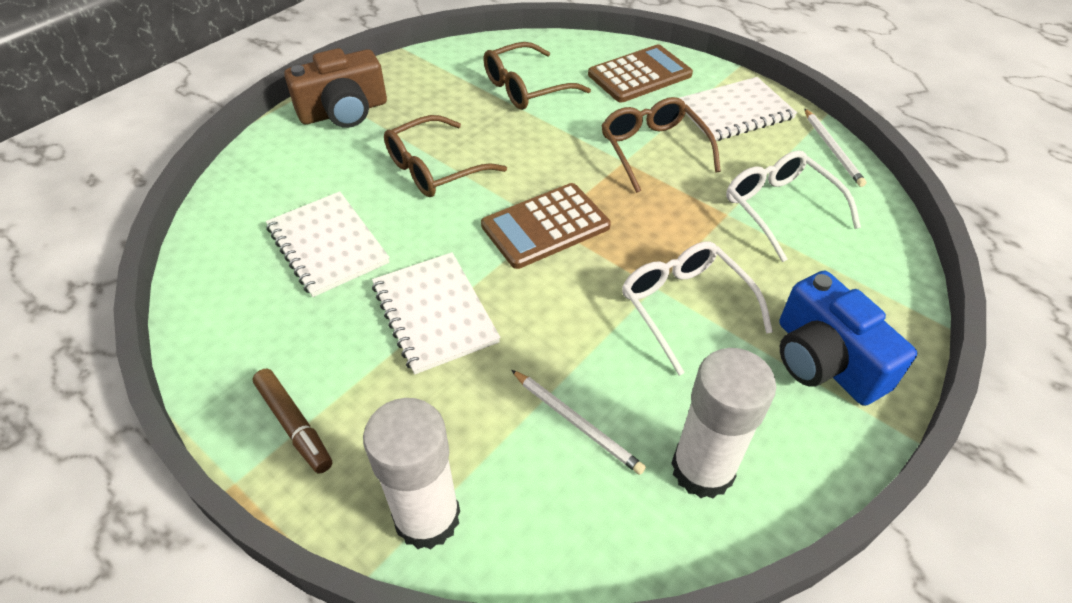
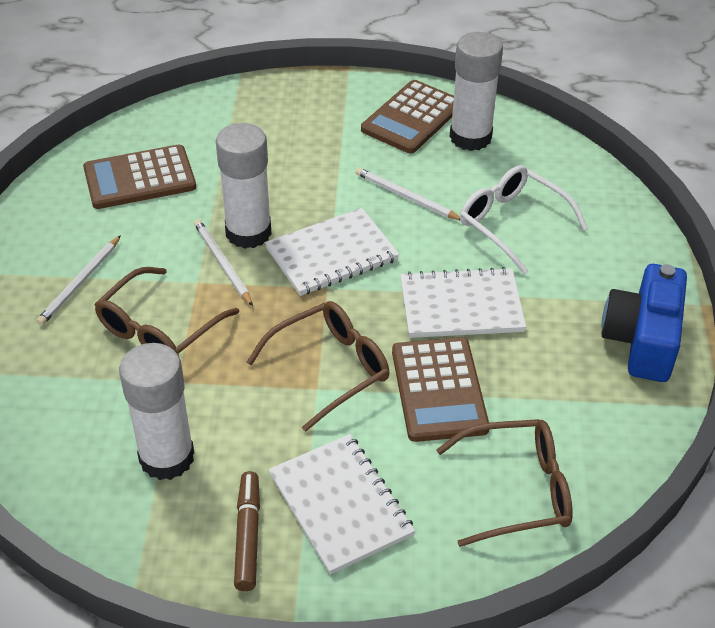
brown calculator: [481,183,611,269] [588,45,693,103] = 2 -> [83,144,196,209] [361,80,454,154] [392,337,489,442] = 3
brown camera: [284,48,387,128] = 1 -> none = 0
white glasses: [622,241,773,376] [726,150,861,262] = 2 -> [460,165,588,275] = 1
white glue stick: [363,398,460,549] [671,348,776,499] = 2 -> [119,343,194,480] [216,123,272,249] [450,32,503,151] = 3
white pencil: [511,370,646,475] [804,108,867,187] = 2 -> [36,235,121,326] [194,219,253,306] [356,167,460,220] = 3

